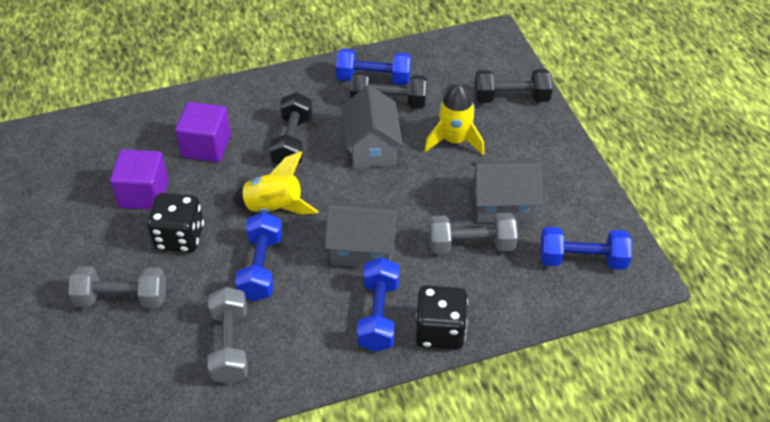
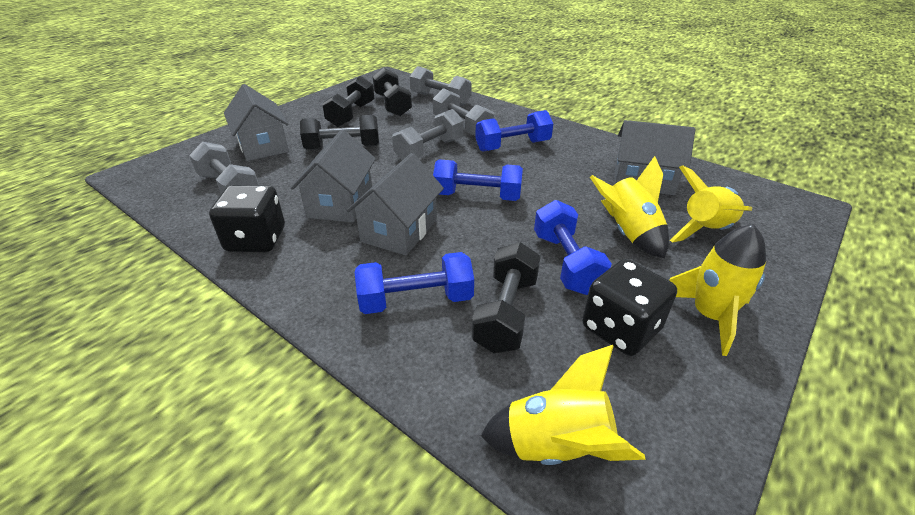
black dumbbell: [269,92,313,165] [350,71,427,109] [475,69,553,103] = 3 -> [300,115,379,150] [322,76,374,127] [372,68,412,116] [472,242,540,353] = 4
grey dumbbell: [68,266,166,308] [207,287,248,384] [429,213,518,254] = 3 -> [189,142,259,194] [392,109,464,160] [410,66,472,106] [433,88,494,136] = 4
grey house: [325,202,399,267] [342,85,403,168] [471,161,542,223] = 3 -> [224,84,289,161] [291,129,376,222] [347,153,444,256] [615,120,695,195] = 4
purple cube: [110,149,169,210] [175,102,231,162] = 2 -> none = 0
yellow rocket: [232,151,319,215] [424,84,484,155] = 2 -> [481,345,646,465] [590,156,669,258] [669,224,766,356] [670,165,752,243] = 4

